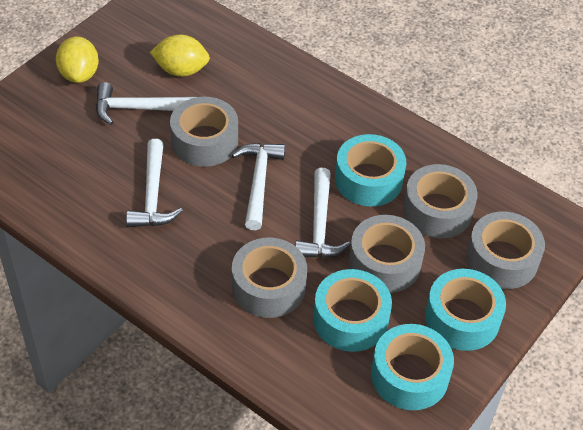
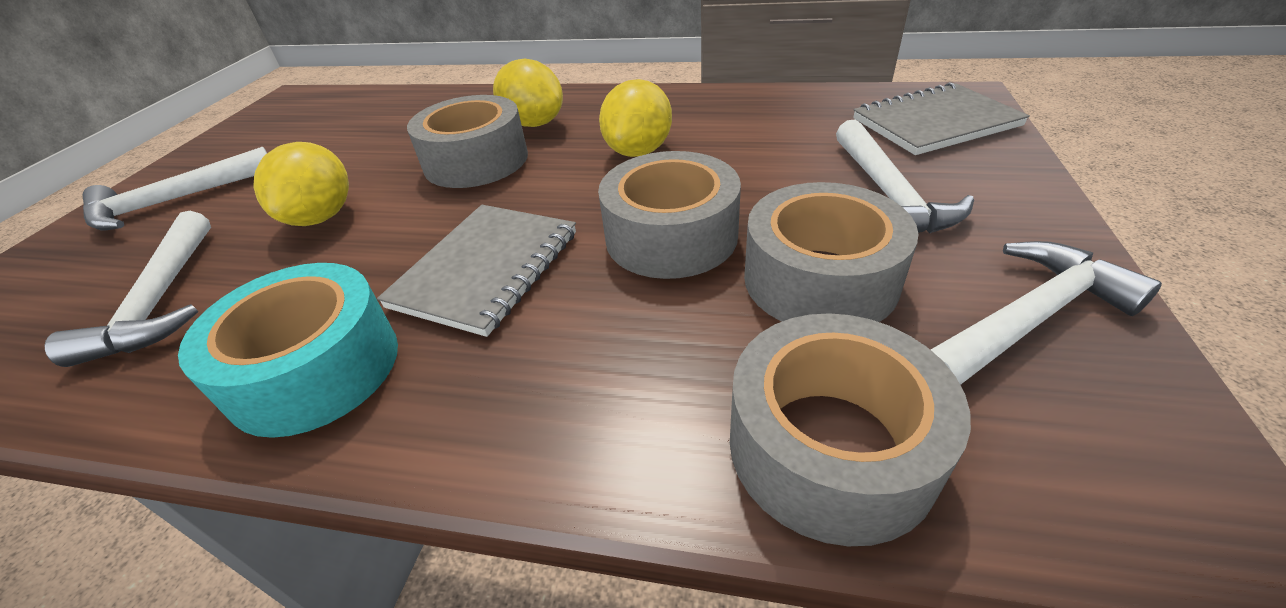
grey notebook: none = 0 -> [377,205,576,337] [853,82,1030,155] = 2
grey tape: [170,97,238,167] [232,238,307,318] [349,215,425,293] [403,164,477,238] [466,212,545,289] = 5 -> [407,95,528,188] [598,151,741,279] [730,313,971,546] [744,182,919,322] = 4
turquoise tape: [313,269,392,352] [335,134,406,207] [371,324,454,410] [425,269,506,351] = 4 -> [178,263,398,438] = 1
yellow lemon: [56,37,99,83] [150,35,210,77] = 2 -> [254,142,349,226] [493,59,563,127] [599,79,672,157] = 3

